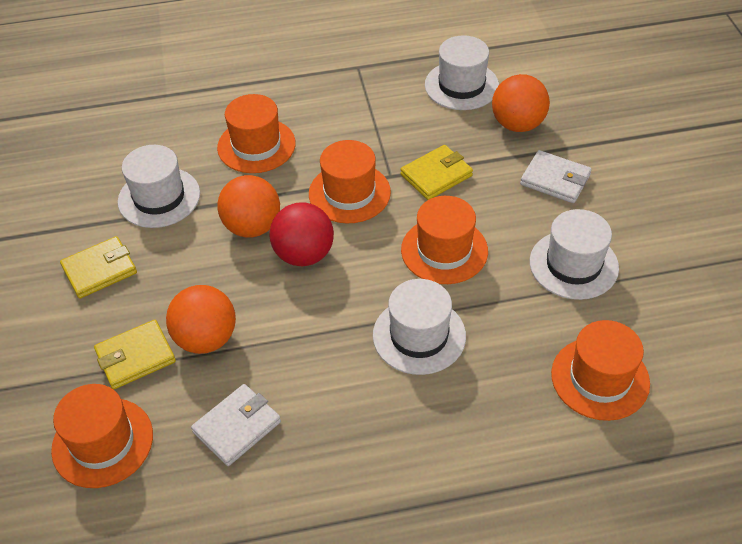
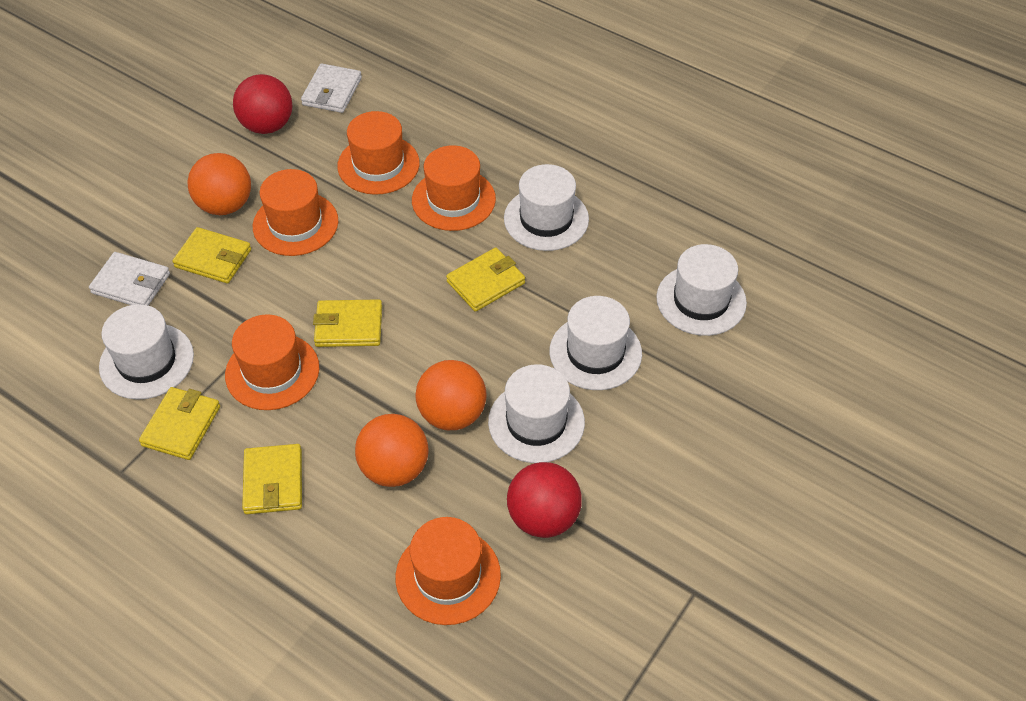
red ball: [270,202,334,267] = 1 -> [233,74,292,134] [507,462,582,538] = 2
white hat: [118,145,200,228] [373,279,466,375] [425,35,499,110] [530,209,619,300] = 4 -> [99,304,194,400] [488,364,585,463] [504,164,589,251] [550,296,642,390] [656,244,747,336] = 5
yellow wallet: [60,236,137,299] [94,320,176,389] [401,145,473,200] = 3 -> [139,387,220,460] [172,227,251,284] [242,444,302,514] [313,299,382,347] [446,247,525,312] = 5

